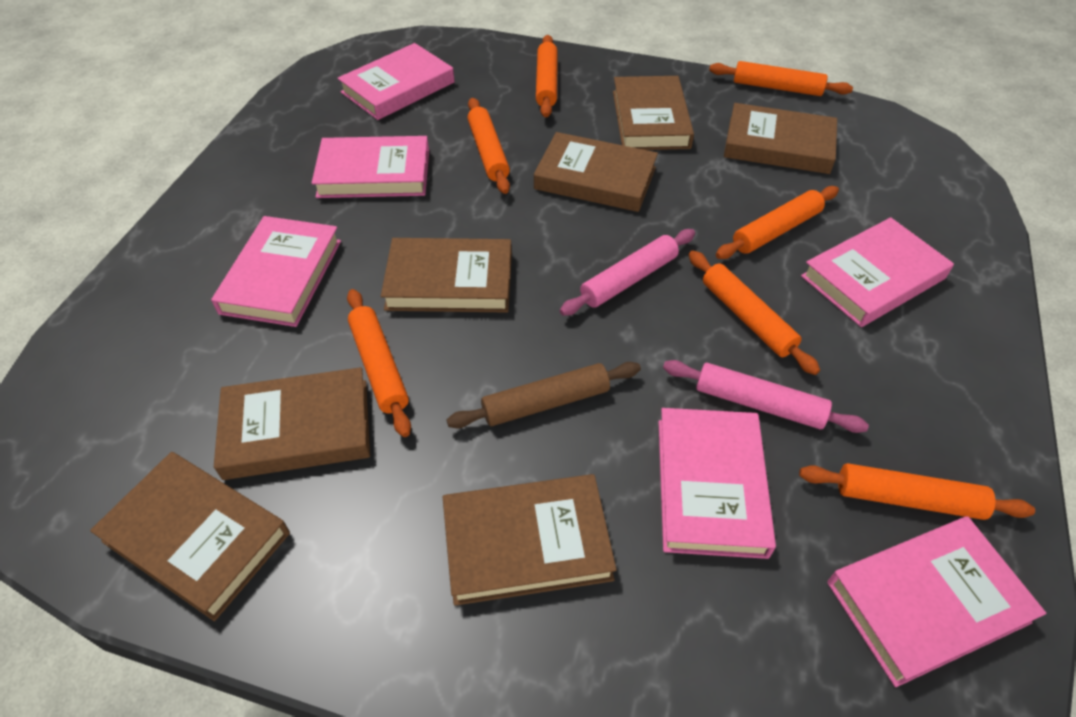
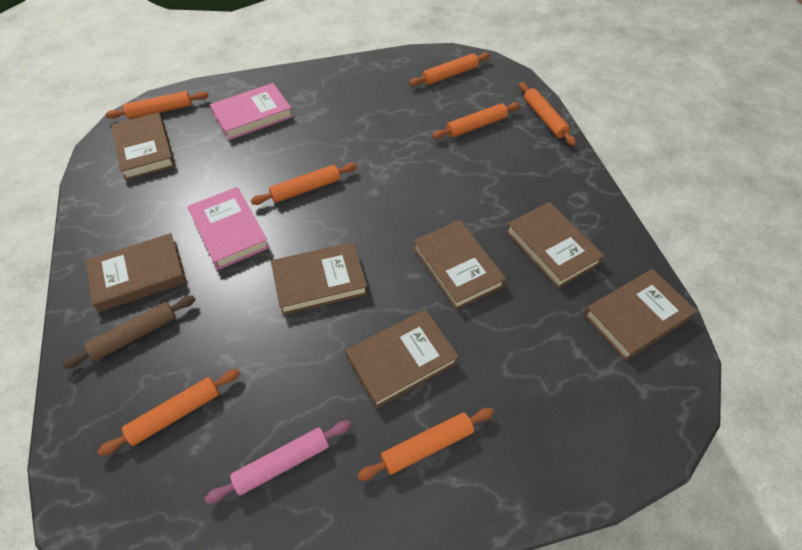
pink book: [211,216,341,327] [312,136,429,198] [337,43,455,120] [659,408,776,559] [801,217,954,327] [827,516,1046,687] = 6 -> [188,187,270,270] [210,83,293,140] = 2
pink rolling pin: [560,229,695,316] [663,360,869,433] = 2 -> [204,421,351,504] = 1

